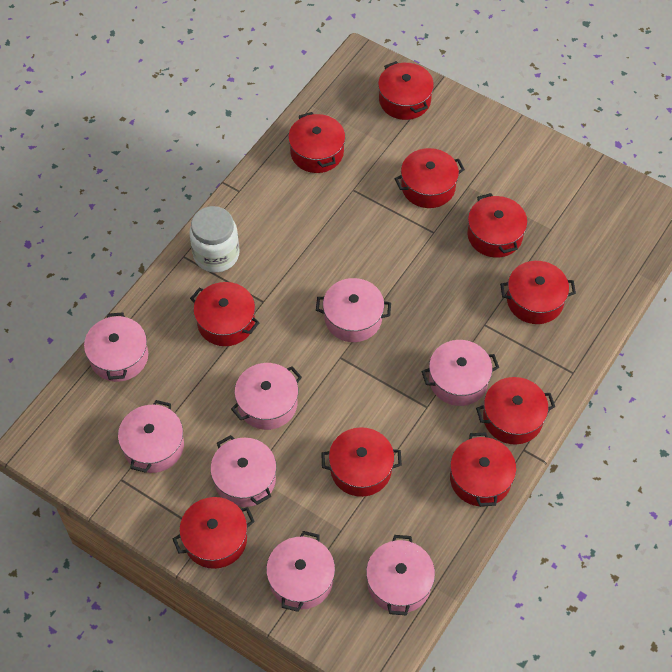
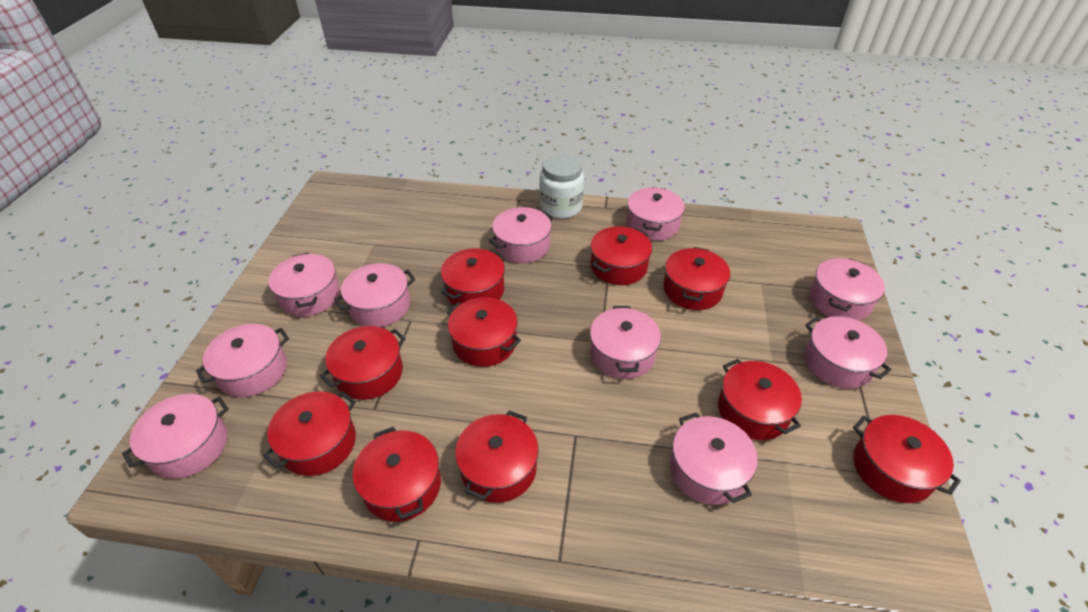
pink pot: [84,312,148,382] [118,400,184,473] [210,435,277,507] [231,363,302,430] [266,531,335,612] [316,278,391,342] [366,535,435,615] [421,340,499,406] = 8 -> [122,394,229,479] [196,324,289,397] [268,253,340,317] [334,263,415,327] [489,207,554,263] [590,306,661,379] [627,187,685,241] [670,412,758,505] [804,316,892,389] [810,258,885,321] = 10

